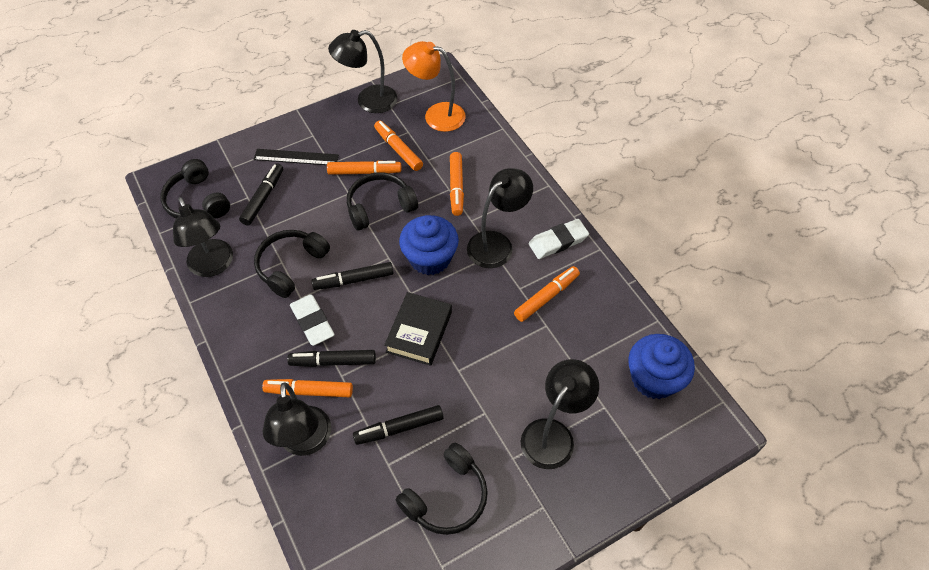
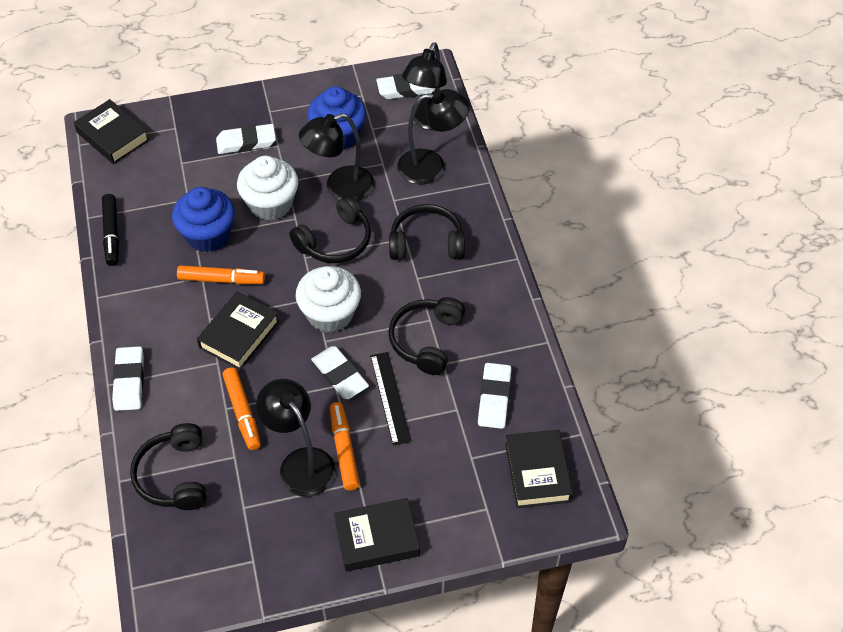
black book: [384,292,452,366] = 1 -> [74,99,150,164] [197,291,279,370] [334,498,420,572] [505,429,573,508] = 4
black lamp: [173,197,233,277] [263,382,331,456] [328,30,397,113] [467,168,533,268] [521,359,599,469] = 5 -> [256,379,336,497] [299,113,374,201] [397,89,470,184] [402,42,447,130] = 4
black marker: [239,163,283,226] [287,350,376,367] [312,262,394,290] [353,405,444,445] = 4 -> [102,194,119,266] = 1
orange lamp: [402,41,466,132] = 1 -> none = 0
orange marker: [262,379,353,397] [327,161,402,175] [374,120,423,171] [450,152,464,216] [514,266,580,322] = 5 -> [177,265,265,284] [223,367,261,450] [330,402,359,490] = 3
white cupcake: none = 0 -> [237,156,298,221] [295,266,361,333] = 2
white eraser: [290,294,335,346] [529,219,589,259] = 2 -> [112,346,144,411] [216,124,276,154] [311,346,369,399] [376,74,435,99] [478,363,512,429] = 5

